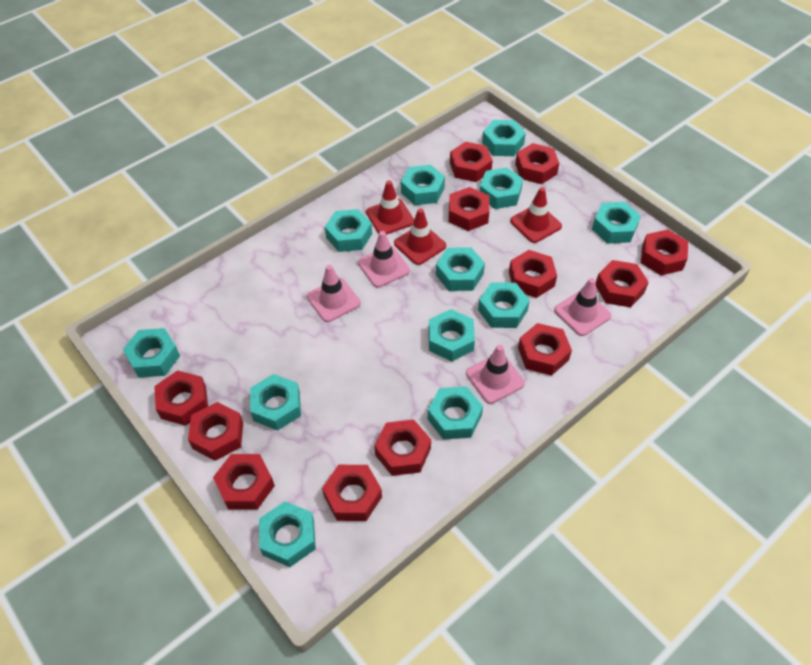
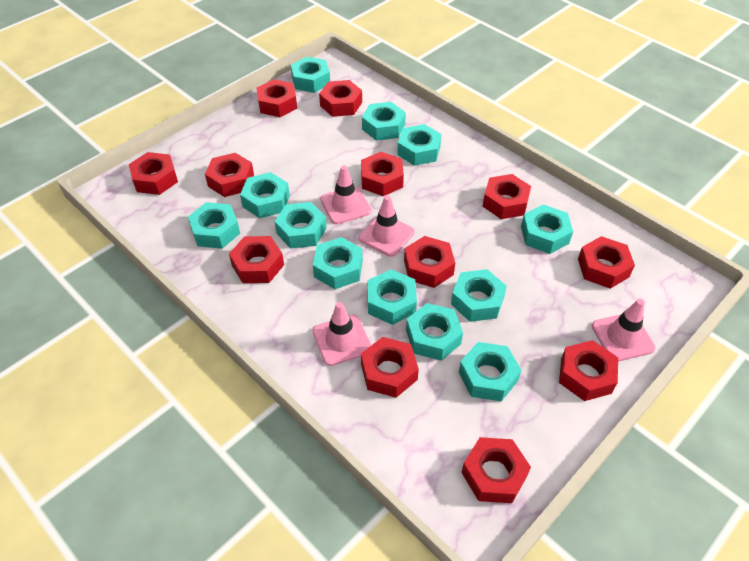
red traffic cone: [366,181,414,235] [394,208,446,265] [510,187,562,243] = 3 -> none = 0

